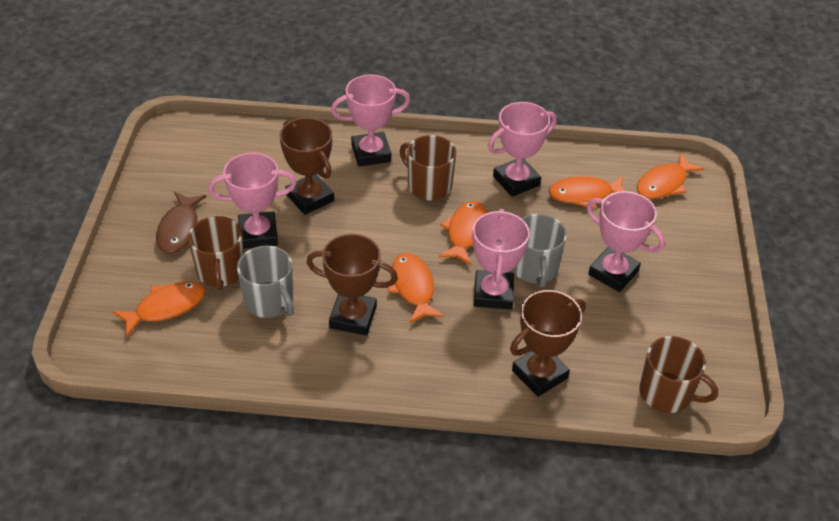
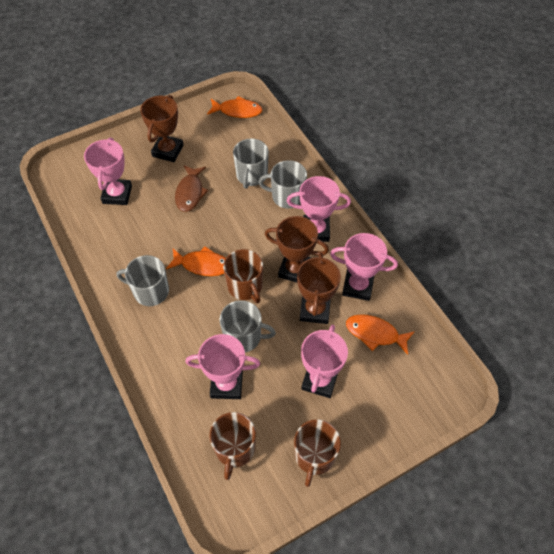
grey mug: [237,246,294,318] [513,214,567,287] = 2 -> [117,255,169,306] [220,300,276,352] [233,139,269,189] [259,160,307,209] = 4
orange fish: [112,281,206,336] [387,253,444,324] [438,201,488,265] [549,176,625,209] [637,153,704,199] = 5 -> [166,246,226,276] [207,96,262,118] [346,314,415,355] = 3

